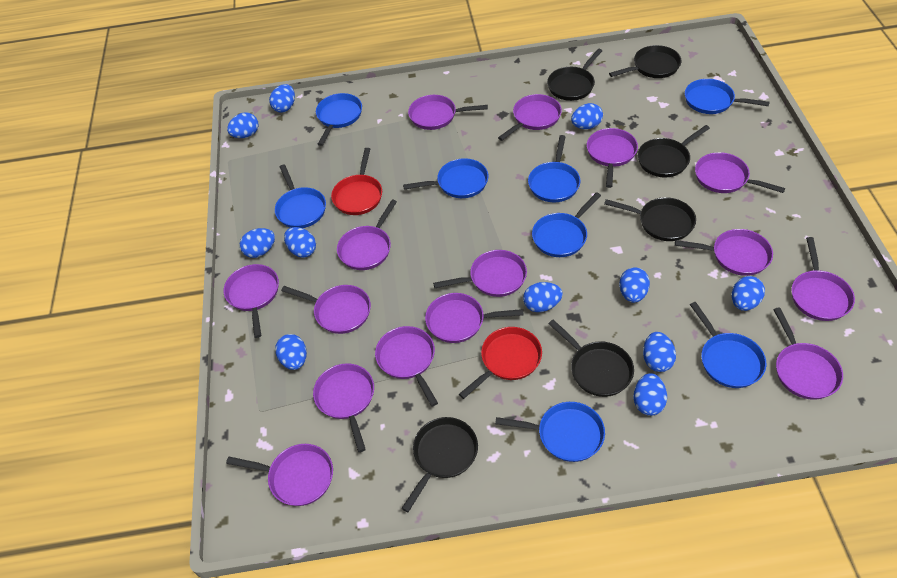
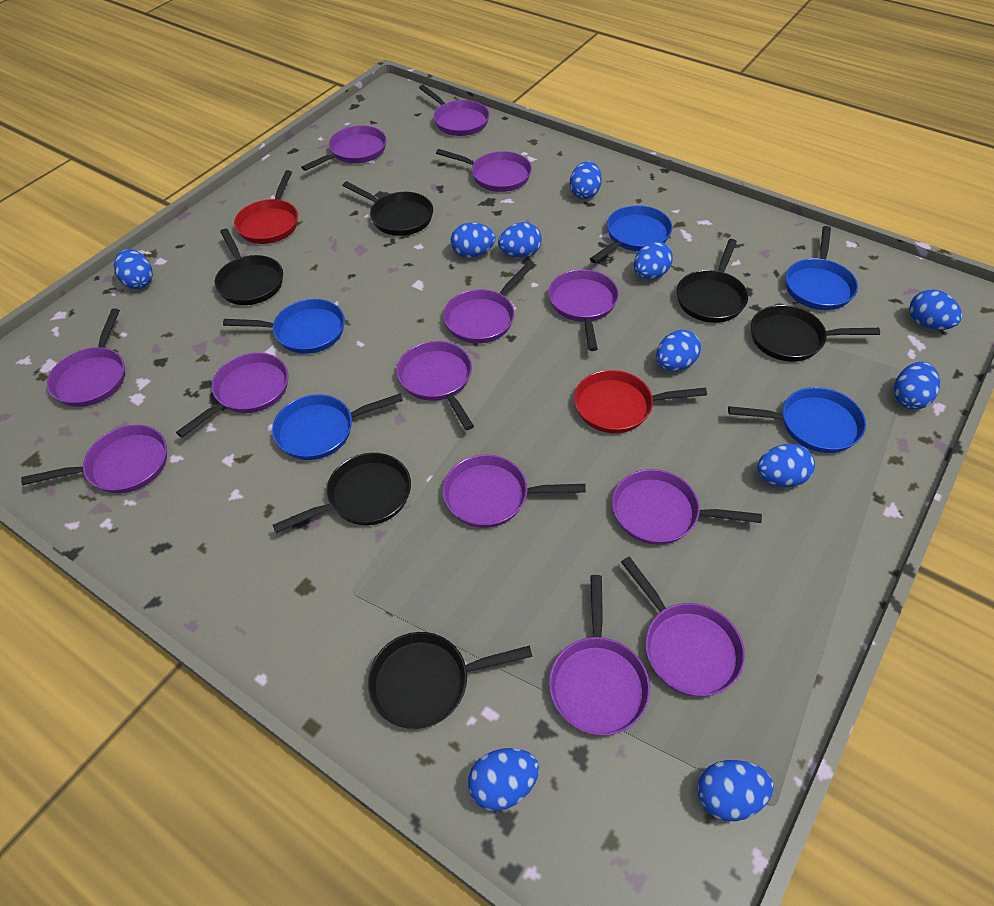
blue pan: [275,164,326,228] [316,93,362,146] [403,158,488,198] [495,402,605,462] [528,135,580,202] [532,192,601,257] [685,79,770,114] [690,302,766,388] = 8 -> [223,299,345,354] [272,393,403,460] [590,205,672,263] [728,387,866,453] [785,226,858,310] = 5
purple pan: [224,264,279,338] [226,444,333,506] [281,285,371,334] [313,363,374,452] [337,200,397,270] [375,326,438,406] [408,95,488,130] [425,293,523,343] [433,250,527,297] [498,94,562,141] [587,128,638,188] [675,229,773,276] [695,152,785,193] [773,307,843,400] [791,237,855,321] = 15 -> [21,425,167,493] [47,309,125,407] [176,353,288,437] [301,125,387,171] [397,341,474,430] [419,85,490,136] [436,149,532,192] [443,263,533,344] [443,455,586,528] [548,269,619,351] [549,575,650,735] [612,469,762,545] [621,557,745,696] = 13

